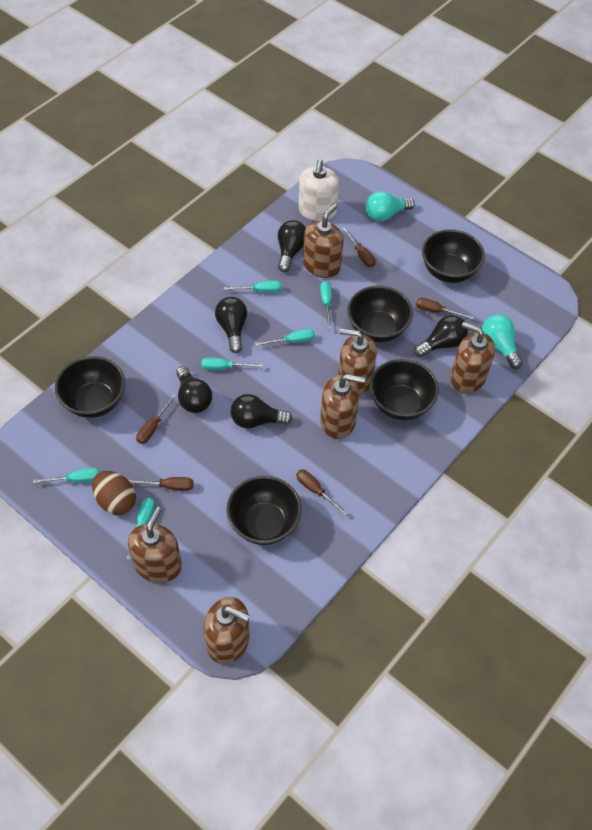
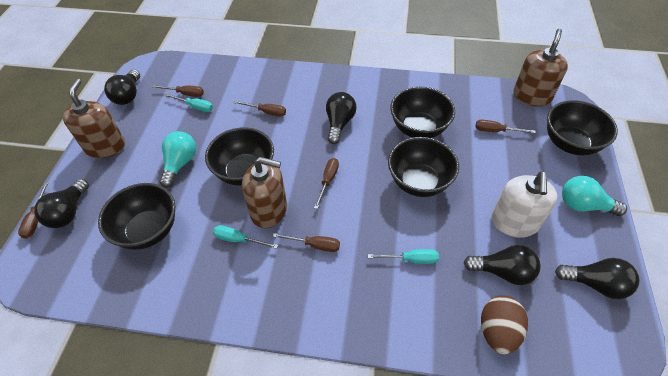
brown screwdriver: [129,477,193,491] [136,394,176,444] [296,469,348,516] [342,227,375,267] [416,298,474,319] = 5 -> [18,183,48,239] [153,85,204,97] [234,101,286,117] [272,233,340,252] [314,158,339,209] [475,120,536,133] = 6
brown soap dispenser: [128,507,182,583] [204,597,250,664] [303,204,344,278] [320,374,365,439] [338,329,377,396] [450,322,495,394] = 6 -> [63,79,125,158] [242,157,287,228] [513,29,568,107] = 3
turquoise screwdriver: [33,468,100,484] [126,498,155,560] [201,357,263,370] [224,281,282,293] [255,329,315,346] [320,281,332,329] = 6 -> [164,93,213,112] [213,225,278,249] [368,249,439,264] = 3

